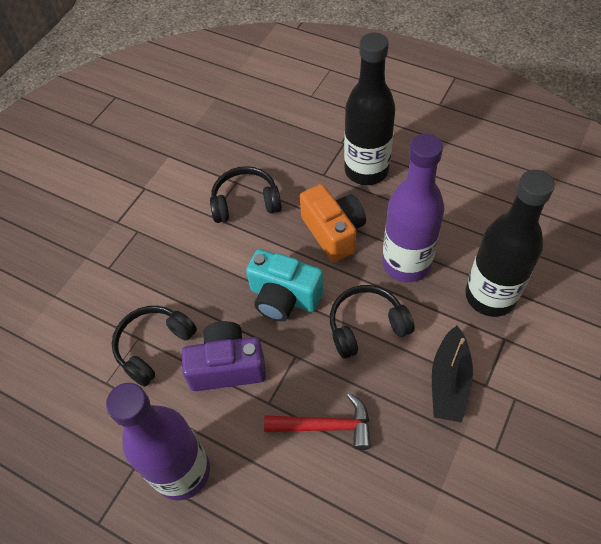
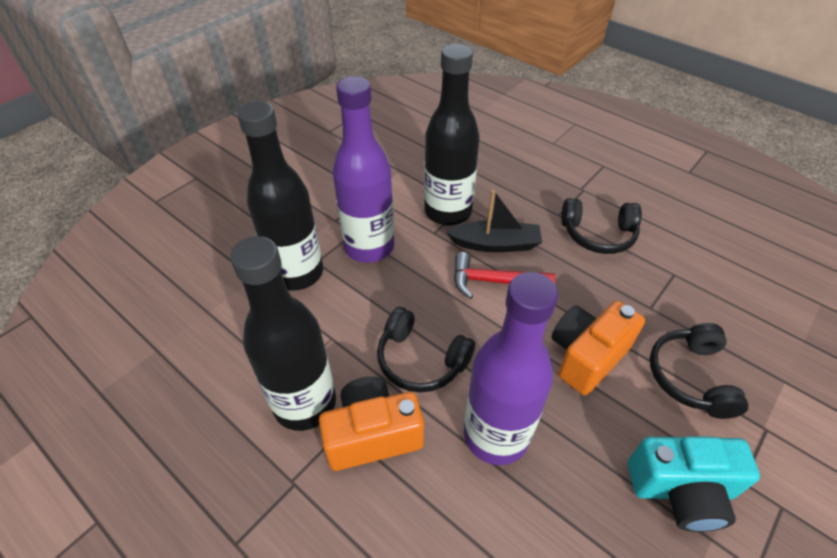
black bottle: [344,33,396,185] [465,170,555,317] = 2 -> [230,236,336,431] [237,101,323,291] [424,44,480,226] = 3
orange camera: [300,184,366,262] = 1 -> [319,377,424,471] [552,301,645,395] = 2
purple camera: [182,321,266,391] = 1 -> none = 0

